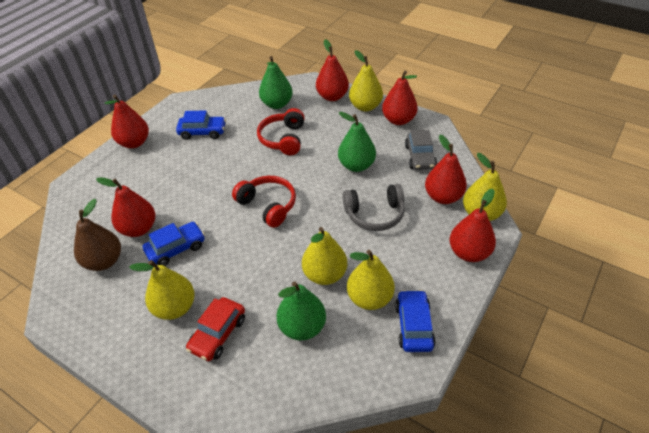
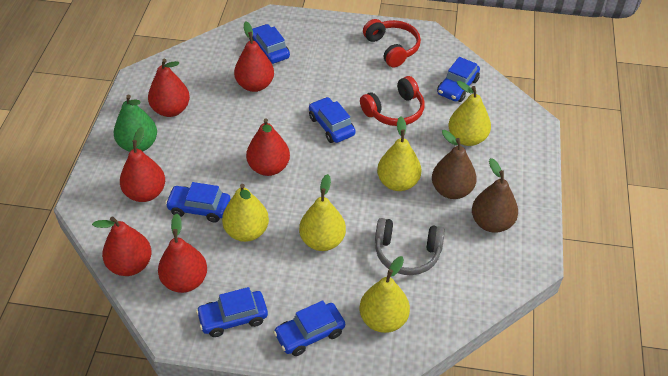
blue car: [143,222,205,266] [176,110,226,140] [395,290,436,352] = 3 -> [165,182,231,222] [196,287,268,337] [249,24,290,64] [273,300,345,356] [309,97,356,143] [437,57,480,102] = 6
brown pear: [74,199,121,271] = 1 -> [432,130,477,199] [472,158,518,233] = 2
green pear: [259,56,293,109] [276,281,326,340] [338,112,376,172] = 3 -> [114,94,157,152] = 1
grey car: [405,130,437,170] = 1 -> none = 0
red car: [186,297,245,361] = 1 -> none = 0

